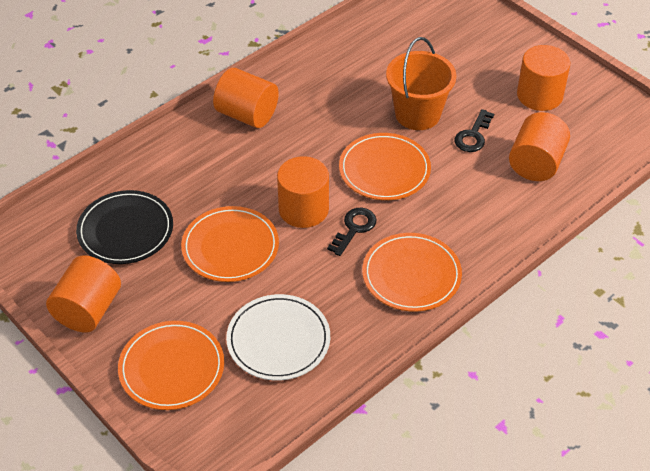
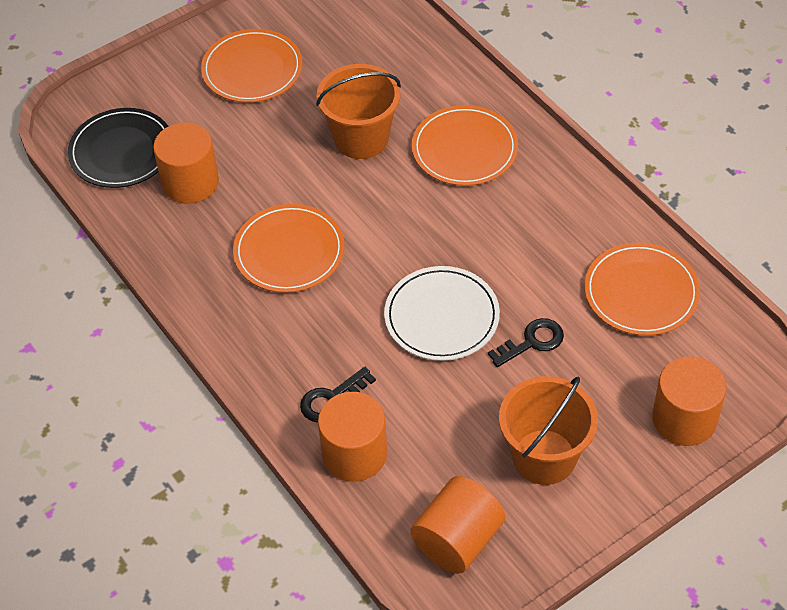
orange bucket: [386,37,457,130] = 1 -> [316,64,401,159] [499,376,598,485] = 2
orange cylinder: [46,256,121,332] [213,68,279,128] [277,156,329,228] [509,112,570,181] [517,45,570,111] = 5 -> [153,122,219,204] [318,392,387,482] [410,476,505,573] [652,356,726,446] = 4

